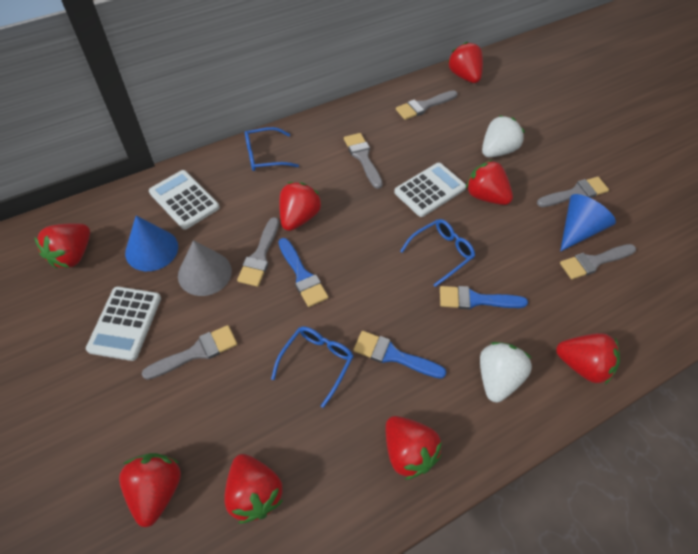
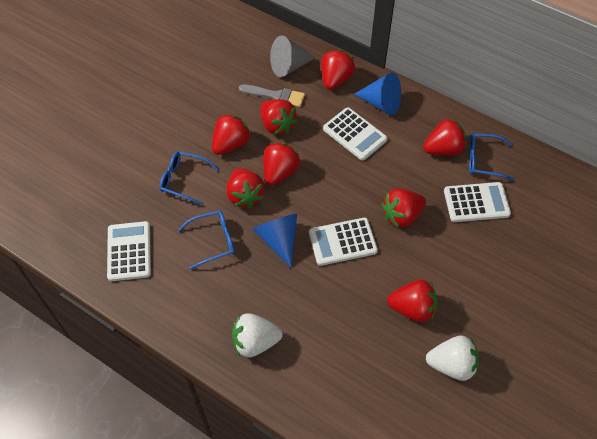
blue brush: [278,238,328,307] [353,331,446,379] [440,286,528,309] = 3 -> none = 0
grey brush: [142,325,237,380] [237,217,279,287] [344,133,383,189] [396,90,457,120] [537,177,609,207] [560,244,636,279] = 6 -> [239,84,305,107] = 1
white calculator: [86,286,161,361] [149,170,220,230] [394,163,466,217] = 3 -> [107,221,151,281] [309,218,378,266] [323,107,388,160] [444,182,511,222] = 4

